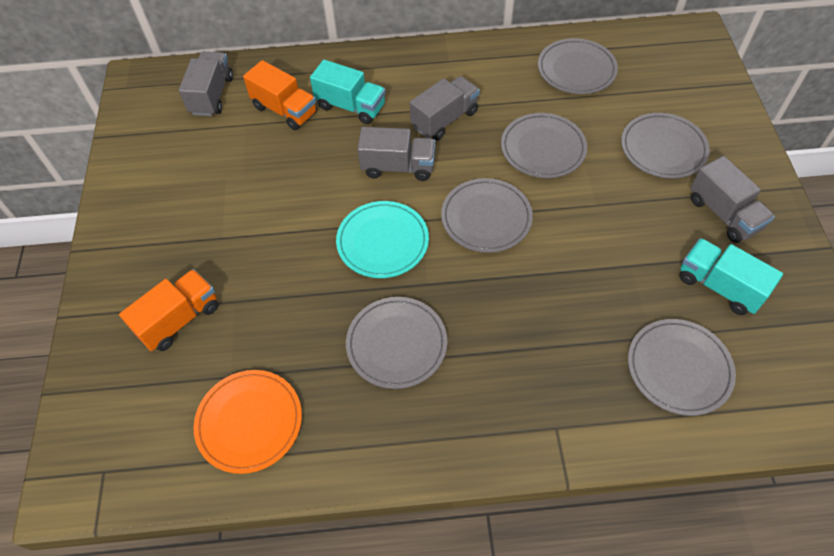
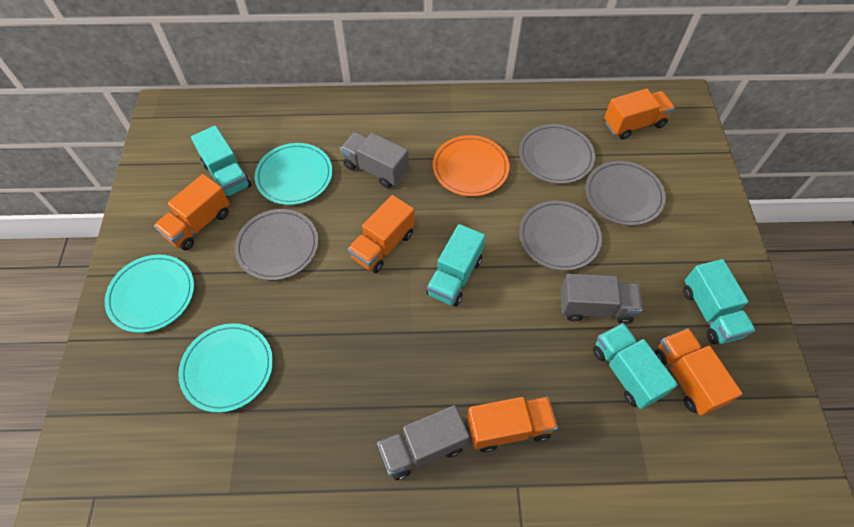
grey plate: [346,297,447,389] [441,178,533,253] [501,113,587,178] [538,38,618,94] [621,113,710,179] [628,319,736,416] = 6 -> [235,209,318,280] [519,124,595,184] [519,200,602,271] [586,161,666,225] = 4
grey truck: [179,51,233,116] [358,127,435,181] [410,76,480,140] [690,156,775,243] = 4 -> [340,132,409,188] [377,405,470,480] [561,274,643,324] = 3
orange truck: [119,269,218,351] [243,60,317,130] = 2 -> [154,174,230,250] [348,195,415,273] [467,397,558,452] [604,89,675,140] [655,328,742,416] = 5
turquoise plate: [336,201,429,278] = 1 -> [105,255,194,333] [178,323,273,413] [255,143,333,205] = 3
turquoise truck: [310,60,386,124] [680,238,783,315] = 2 -> [191,126,252,198] [426,224,485,307] [593,323,678,409] [683,259,755,344] = 4

